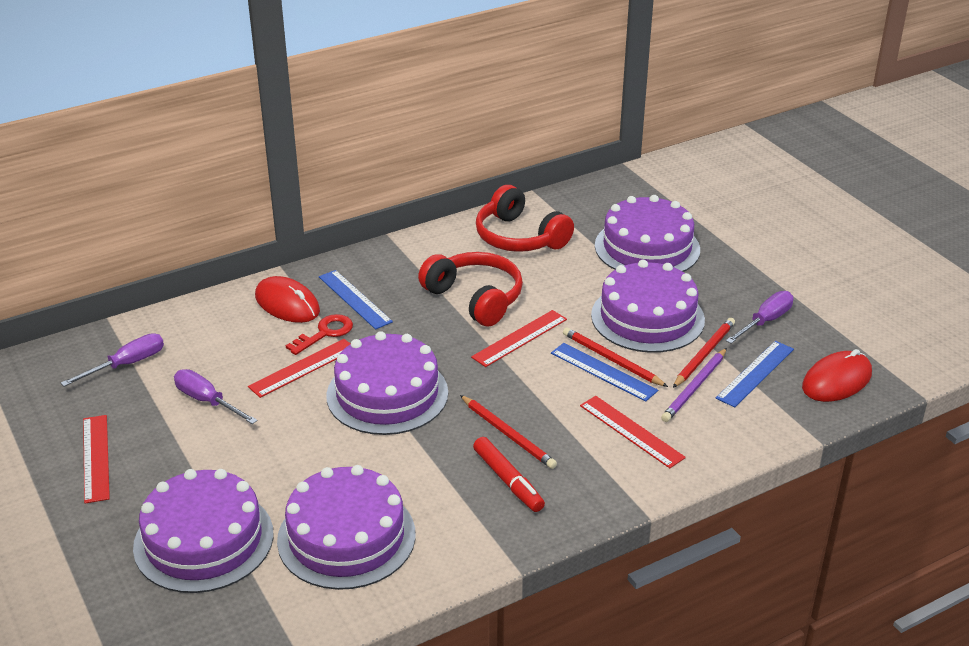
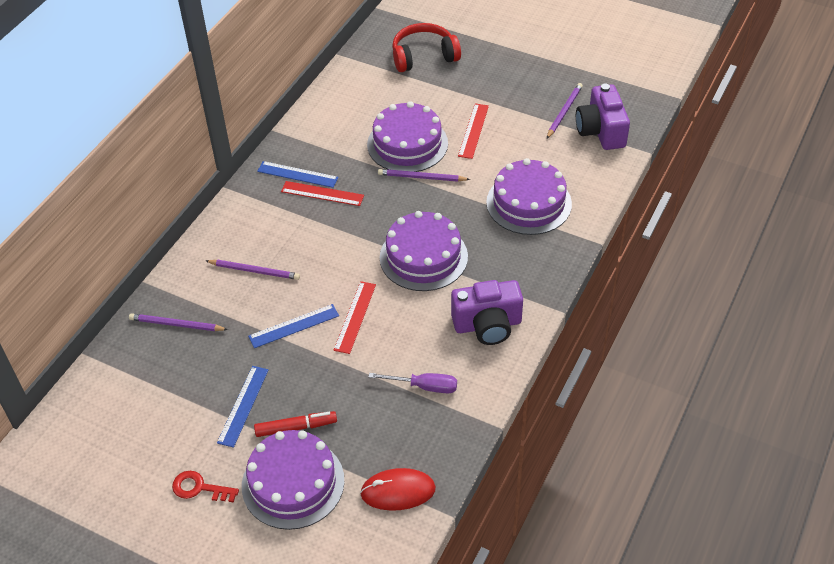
purple cake: [133,469,274,593] [277,465,416,590] [326,331,448,435] [591,260,705,353] [595,195,700,272] = 5 -> [242,430,344,530] [367,101,448,172] [380,211,468,291] [486,158,572,235] = 4
purple camera: none = 0 -> [451,280,523,345] [576,83,630,150] = 2
purple pencil: [661,348,727,422] = 1 -> [129,313,228,331] [206,260,300,280] [378,169,470,182] [547,83,583,138] = 4
purple screwdriver: [61,333,164,387] [174,369,258,424] [726,291,793,344] = 3 -> [368,373,457,393] = 1
red headphones: [418,252,523,326] [476,185,574,252] = 2 -> [392,23,461,72] = 1
red mouse: [255,276,320,323] [802,349,872,402] = 2 -> [360,468,436,511] = 1
red pencil: [460,395,557,469] [563,327,668,387] [673,318,735,388] = 3 -> none = 0
red ruler: [83,415,110,504] [248,339,350,398] [471,310,567,367] [580,396,686,468] = 4 -> [281,181,364,206] [334,281,376,354] [458,104,489,159] = 3

